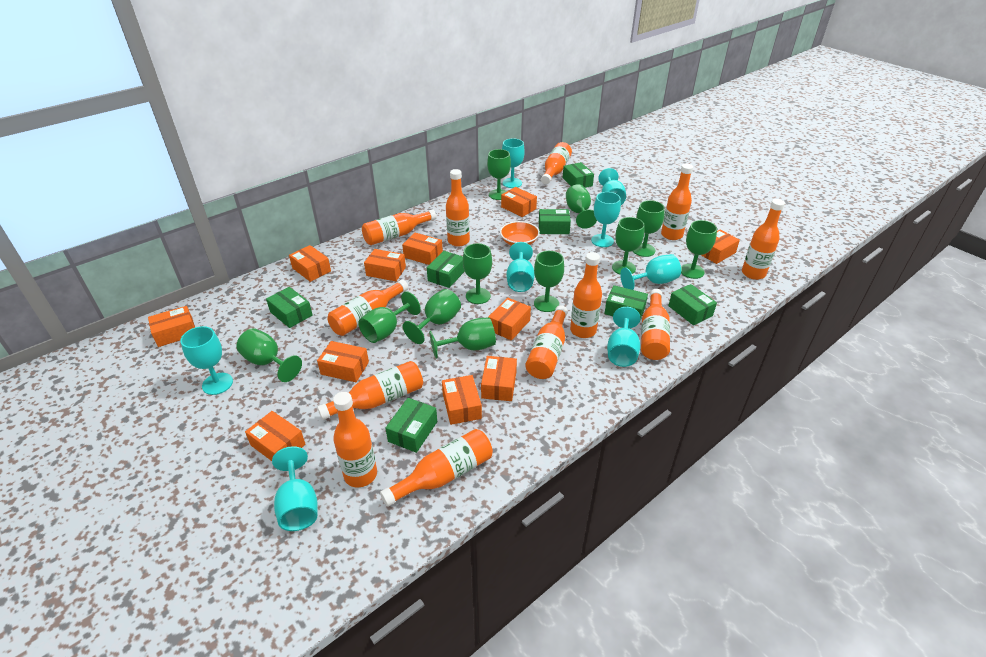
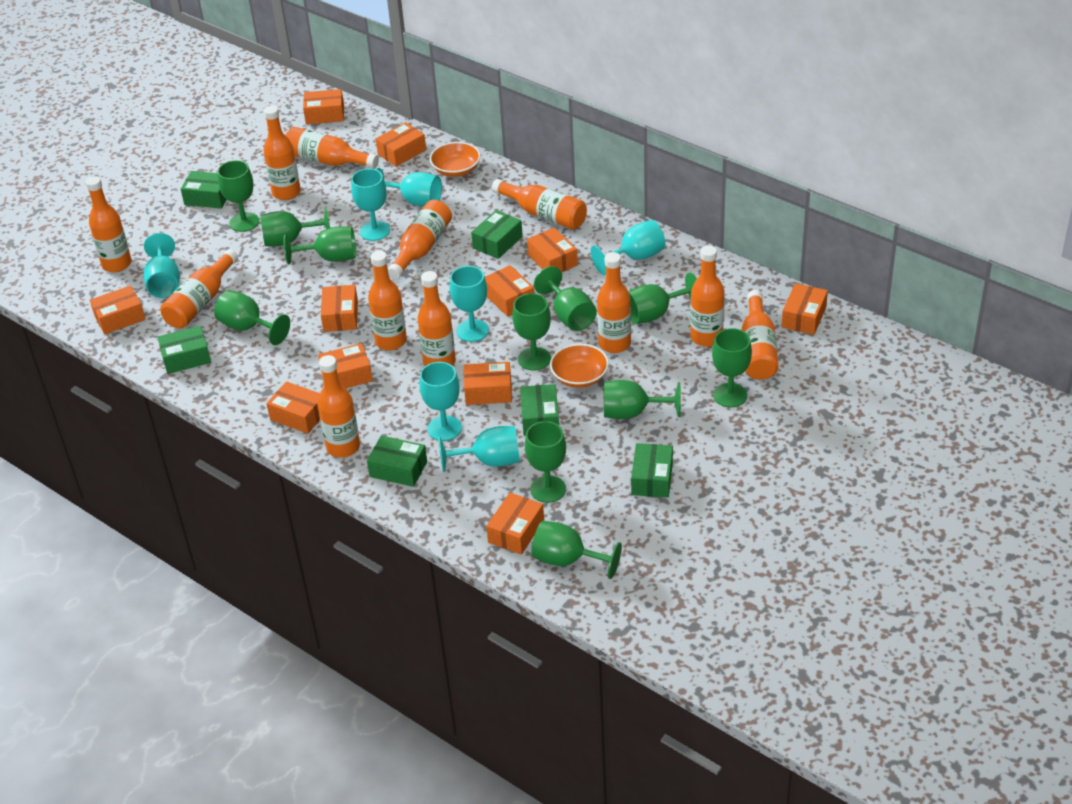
green box: [266,287,313,328] [385,398,437,453] [427,251,465,288] [539,209,571,234] [563,162,594,188] [604,285,648,320] [668,284,717,325] = 7 -> [157,326,211,374] [181,171,227,209] [367,435,427,487] [471,210,523,259] [520,384,559,436] [631,443,673,498] = 6
orange bowl: [500,221,540,246] = 1 -> [430,142,481,177] [550,344,609,388] = 2
turquoise goblet: [180,326,233,395] [272,446,318,531] [502,138,525,188] [506,242,535,292] [591,192,621,247] [598,168,626,205] [607,307,640,367] [620,254,681,290] = 8 -> [144,233,180,298] [351,169,390,241] [376,168,442,207] [420,362,462,441] [438,426,520,472] [450,266,489,342] [591,220,666,275] = 7

